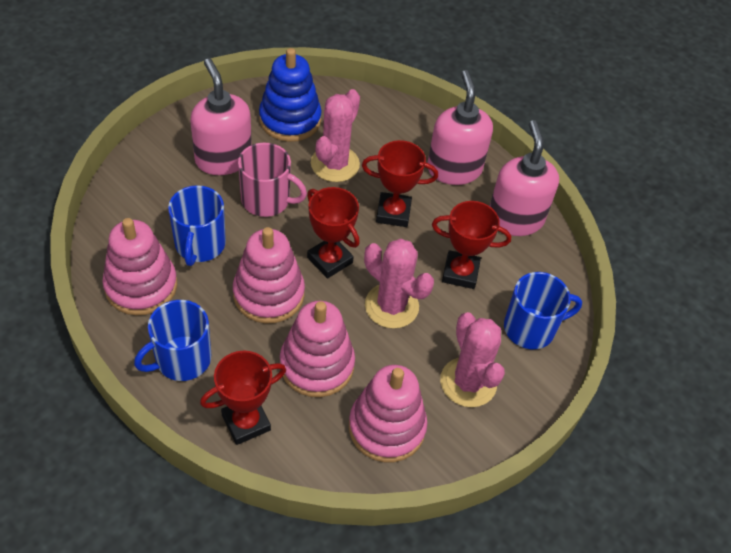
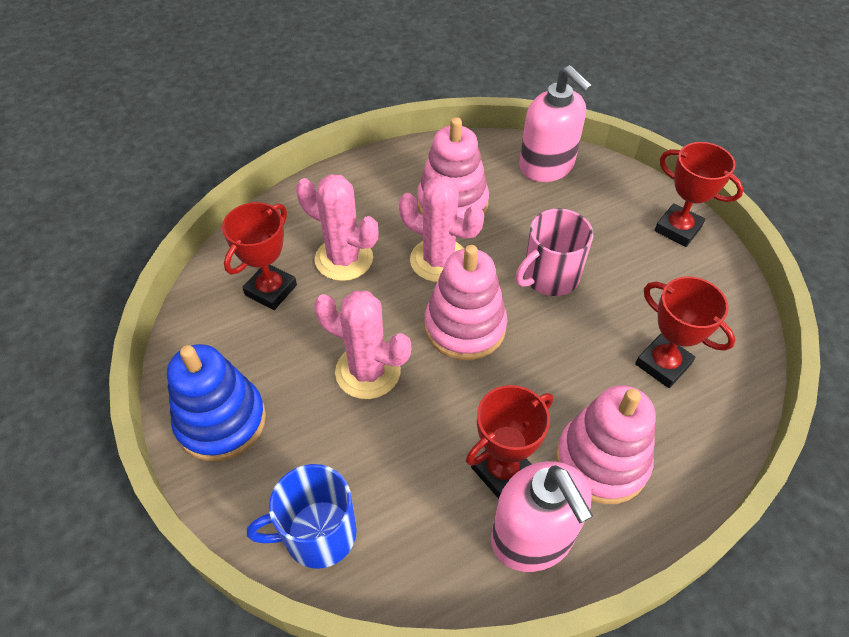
blue mug: [134,300,211,381] [168,185,226,266] [504,272,582,349] = 3 -> [247,464,357,569] = 1
pink soap dispenser: [190,58,252,175] [427,70,493,185] [490,120,559,236] = 3 -> [491,461,593,572] [519,65,593,182] = 2
pink stacking toy: [102,218,177,315] [233,227,305,324] [280,301,355,397] [349,365,427,462] = 4 -> [417,117,489,219] [425,245,507,360] [556,385,656,504] = 3

